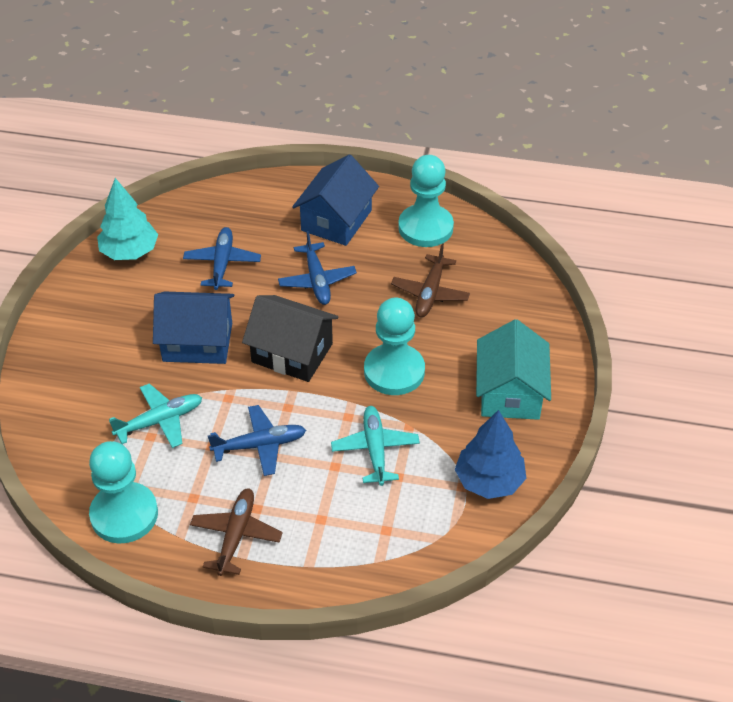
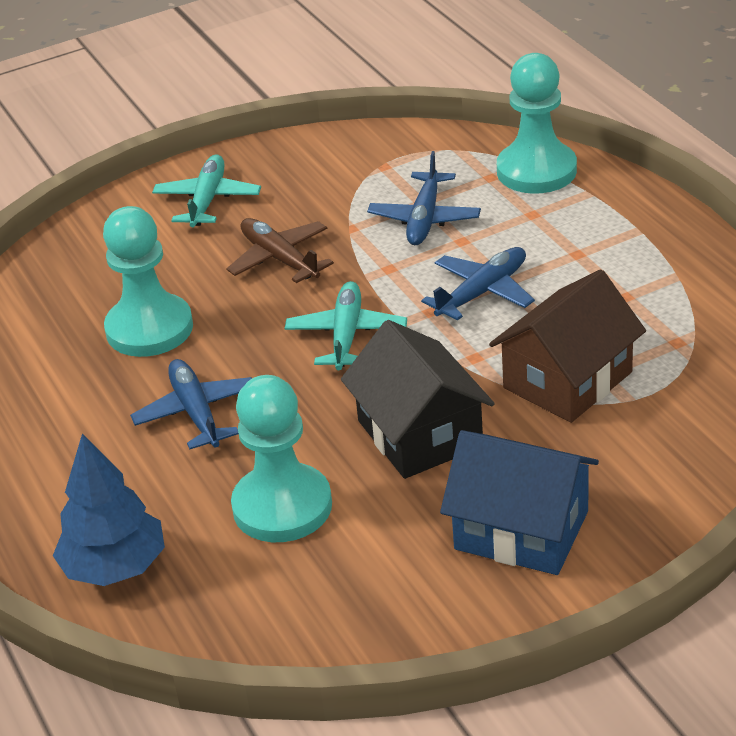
blue house: [153,292,234,364] [292,154,379,246] = 2 -> [440,430,599,575] = 1
brown house: none = 0 -> [489,269,646,423] = 1
brown plane: [190,488,283,576] [391,243,470,318] = 2 -> [226,218,334,283] = 1
turquoise house: [476,319,551,420] = 1 -> none = 0
turquoise tree: [97,178,158,260] = 1 -> none = 0

